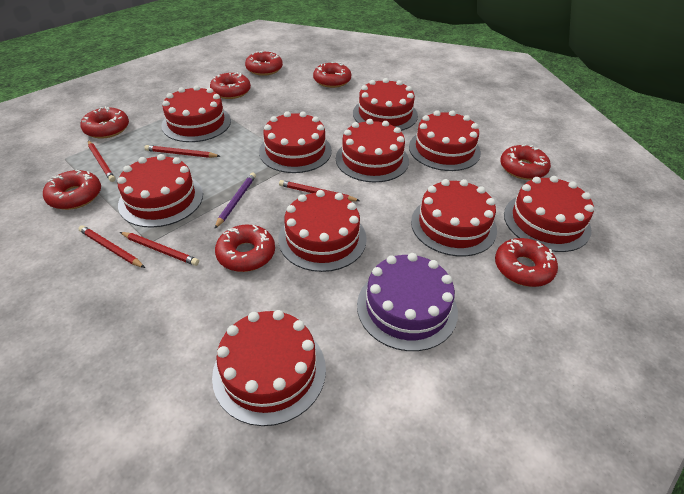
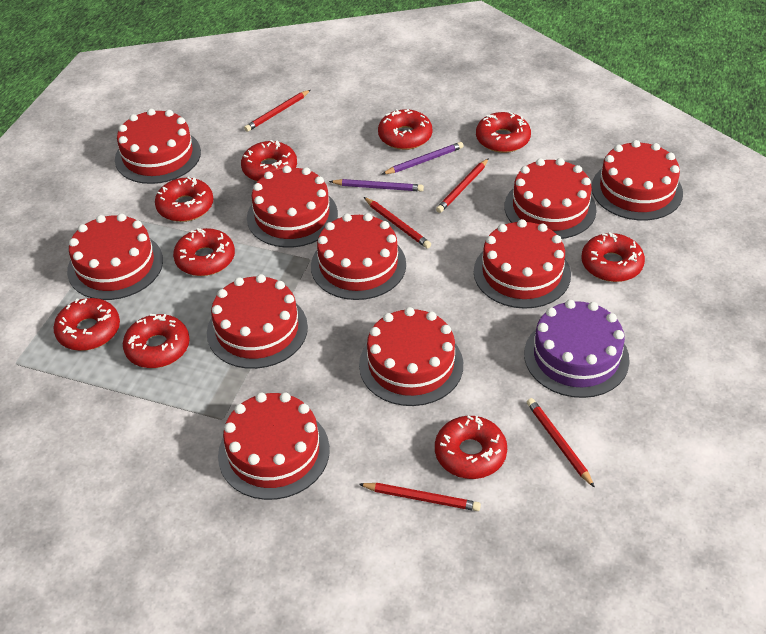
purple pencil: [214,173,256,229] = 1 -> [329,179,424,192] [382,142,464,174] = 2
red donut: [43,170,101,210] [80,106,129,139] [210,72,251,99] [215,225,275,272] [245,51,283,76] [313,62,351,88] [495,238,558,287] [500,145,551,180] = 8 -> [53,298,120,351] [123,314,190,368] [155,177,214,222] [173,228,235,276] [241,140,297,182] [378,109,432,150] [435,416,507,479] [476,112,531,153] [581,232,645,282] = 9

